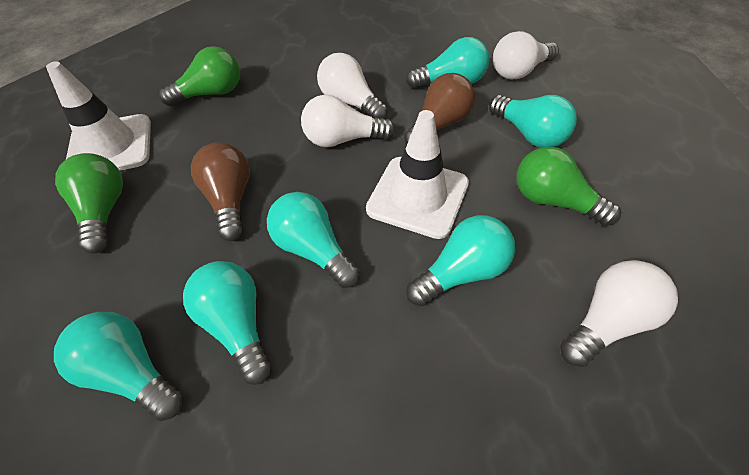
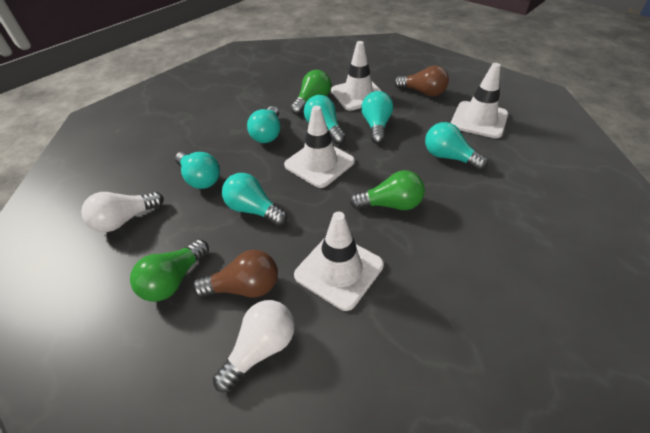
white light bulb: [301,95,395,147] [317,53,388,119] [493,31,559,80] [560,260,678,367] = 4 -> [81,192,164,232] [213,300,295,392] = 2
white traffic cone: [46,61,151,171] [366,110,469,239] = 2 -> [284,105,355,188] [294,212,384,311] [331,41,381,111] [451,63,508,138] = 4

